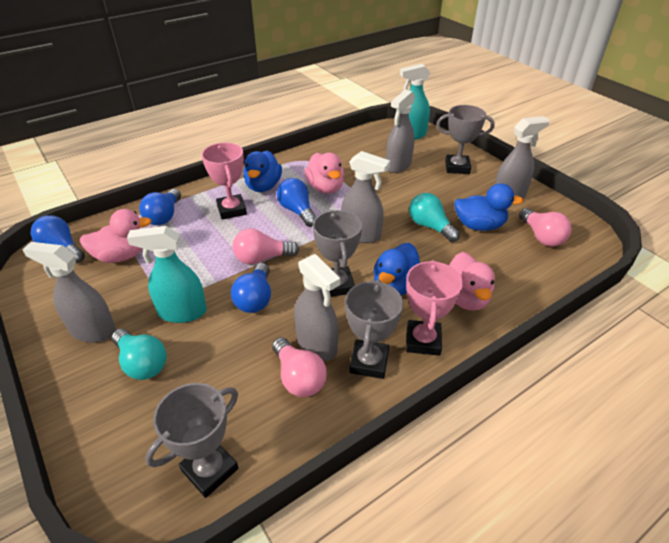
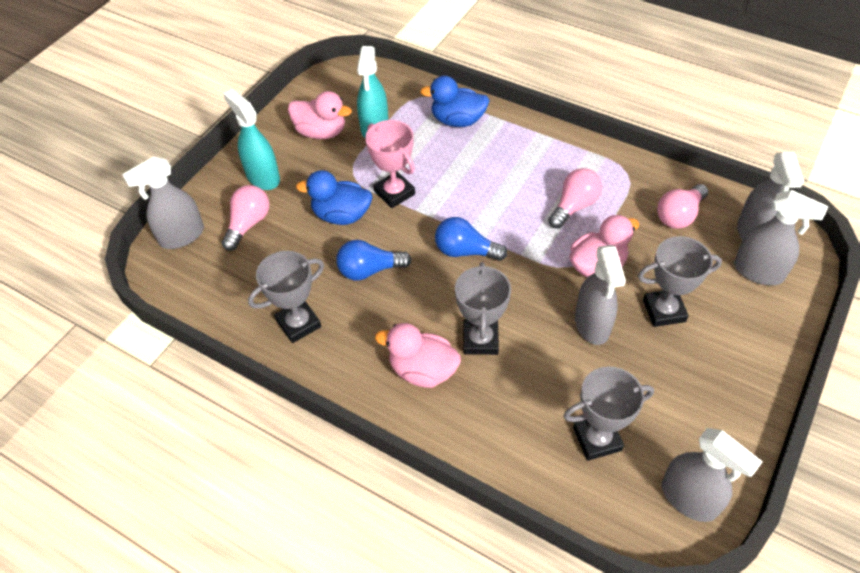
blue duck: [243,151,282,192] [373,243,420,295] [454,183,524,231] = 3 -> [296,170,372,225] [420,76,490,127] = 2
blue light bulb: [31,215,85,264] [139,189,181,225] [231,263,271,313] [277,178,316,227] = 4 -> [336,240,412,281] [435,217,507,261] = 2
pink trophy: [201,143,247,220] [406,260,463,356] = 2 -> [365,120,415,208] = 1
turquoise light bulb: [112,329,167,380] [409,193,460,242] = 2 -> none = 0

